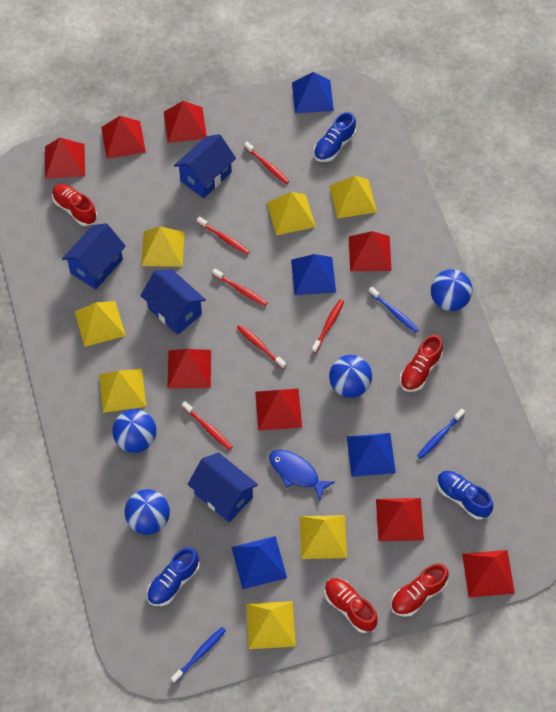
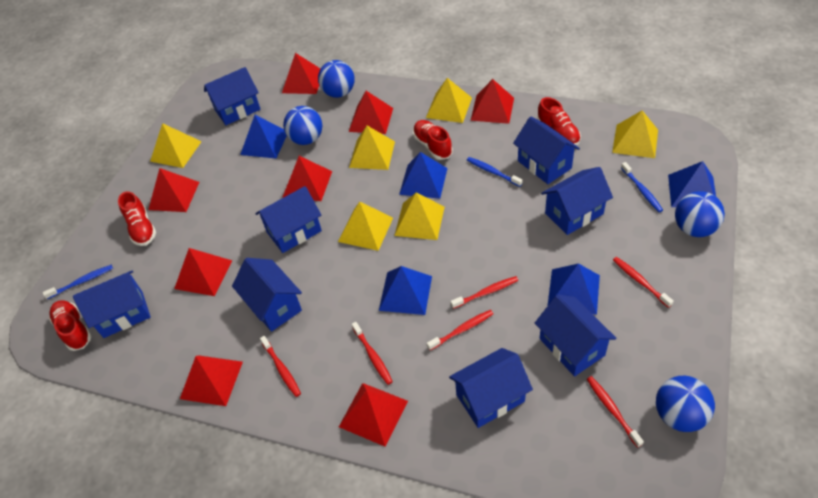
blue fish: [269,450,335,500] = 1 -> none = 0
blue house: [62,223,126,289] [140,269,206,335] [174,134,236,198] [187,452,258,522] = 4 -> [73,270,151,338] [204,67,261,125] [232,258,302,332] [255,186,322,253] [449,348,533,428] [513,116,580,184] [535,295,616,376] [541,167,613,235] = 8
blue pyramid: [231,536,287,589] [291,254,336,295] [292,72,334,113] [347,433,396,477] = 4 -> [240,115,287,158] [379,266,432,315] [399,152,448,199] [548,263,600,315] [668,161,716,207] = 5
blue shoe: [147,547,200,606] [314,112,356,162] [437,471,493,520] = 3 -> none = 0
yellow pyramid: [75,301,126,347] [99,369,146,413] [141,227,185,267] [246,601,296,649] [267,192,316,235] [300,515,347,559] [329,176,377,218] = 7 -> [150,123,202,168] [338,202,393,251] [349,126,395,170] [394,192,445,240] [426,78,472,123] [612,111,658,158] = 6

